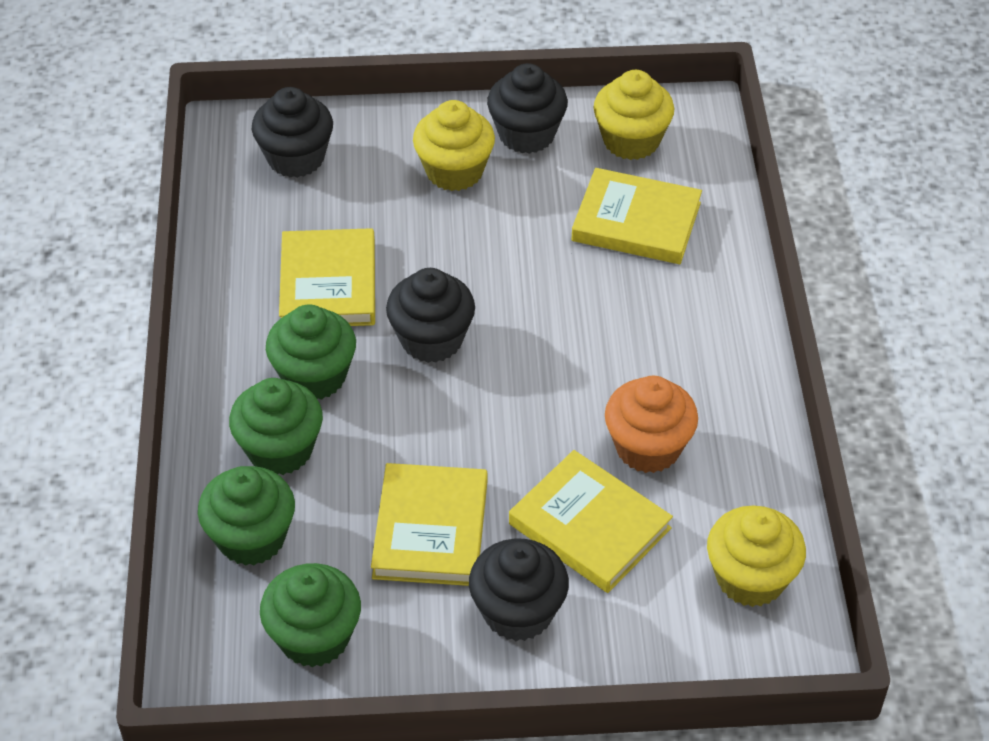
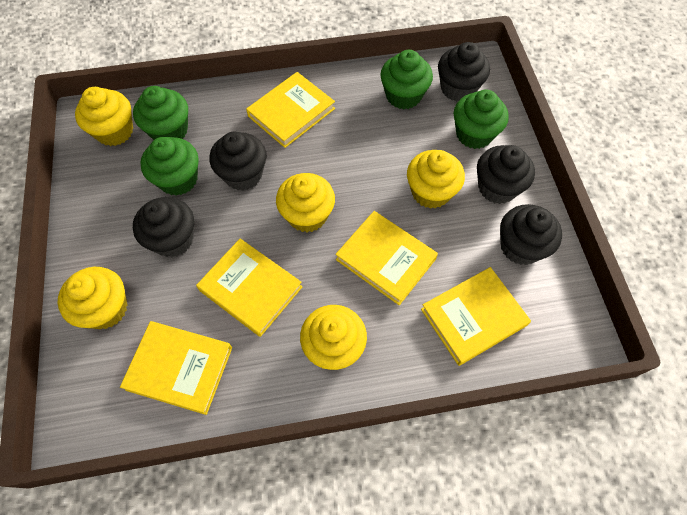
black cupcake: [252,87,333,178] [386,268,475,363] [469,539,569,641] [487,63,568,154] = 4 -> [133,197,194,257] [209,132,267,191] [438,42,490,102] [477,145,535,204] [500,204,562,265] = 5
orange cupcake: [605,376,698,473] = 1 -> none = 0
yellow book: [279,228,375,326] [371,463,487,586] [509,450,673,593] [571,168,702,264] = 4 -> [120,321,232,415] [196,238,302,337] [246,72,335,148] [335,211,438,305] [421,267,531,366] = 5
yellow cupcake: [413,100,495,191] [593,70,675,160] [707,505,806,607] = 3 -> [58,267,127,329] [75,87,133,146] [276,173,335,233] [300,305,367,370] [407,150,465,209] = 5

